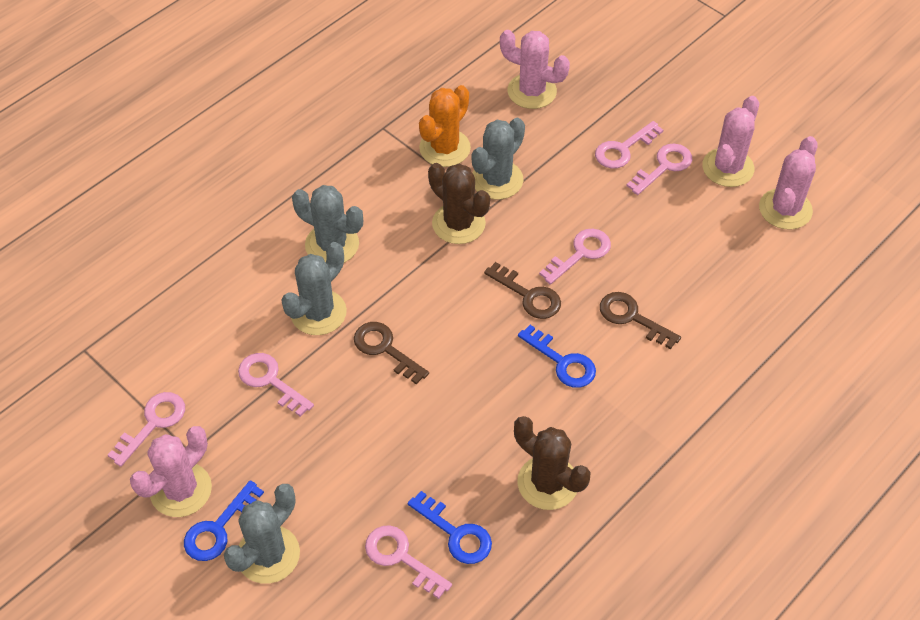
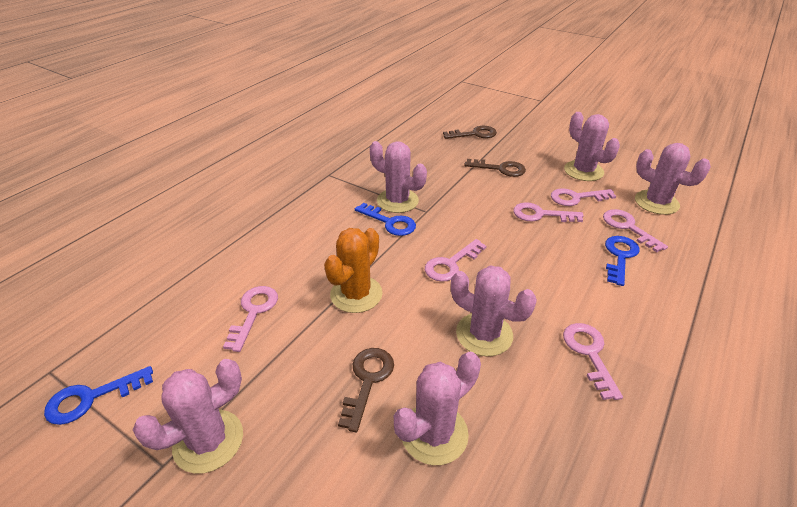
brown cactus: [428,163,490,244] [514,416,590,510] = 2 -> none = 0
grey cactus: [224,484,300,584] [281,242,347,335] [292,185,363,263] [472,118,525,199] = 4 -> none = 0
pink cactus: [130,426,212,517] [500,30,570,109] [702,96,759,187] [759,136,818,230] = 4 -> [133,359,243,474] [370,141,427,213] [394,352,481,465] [451,266,537,356] [564,112,620,181] [635,143,711,215] = 6

